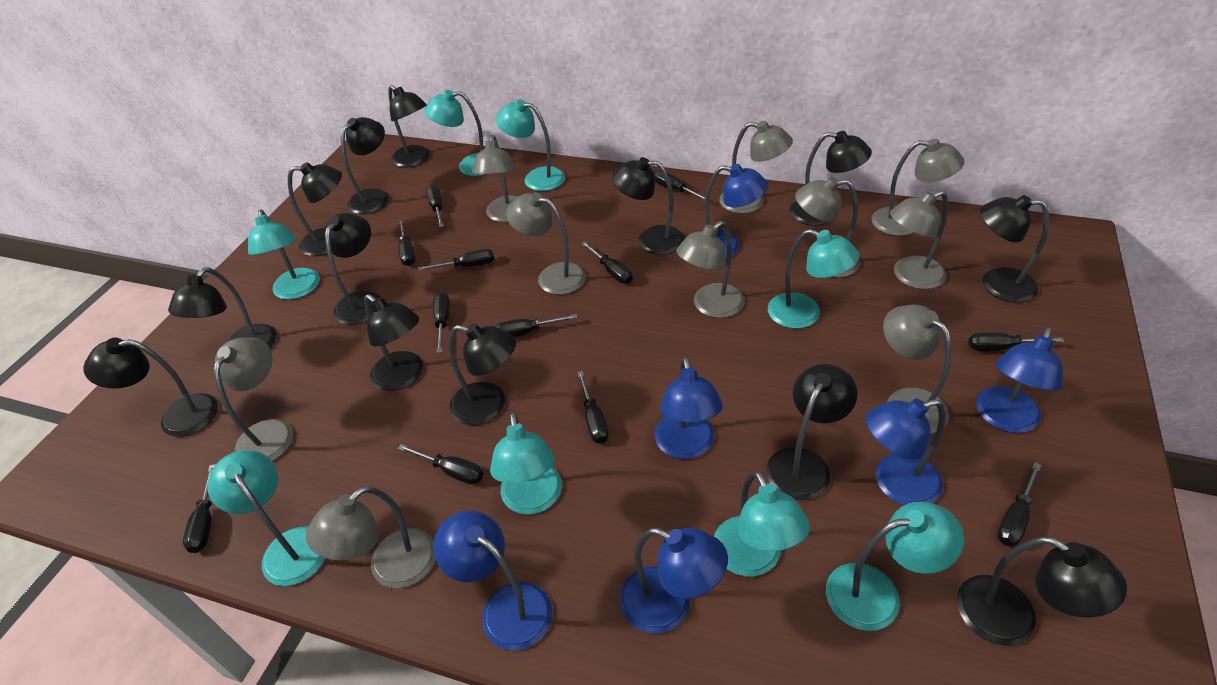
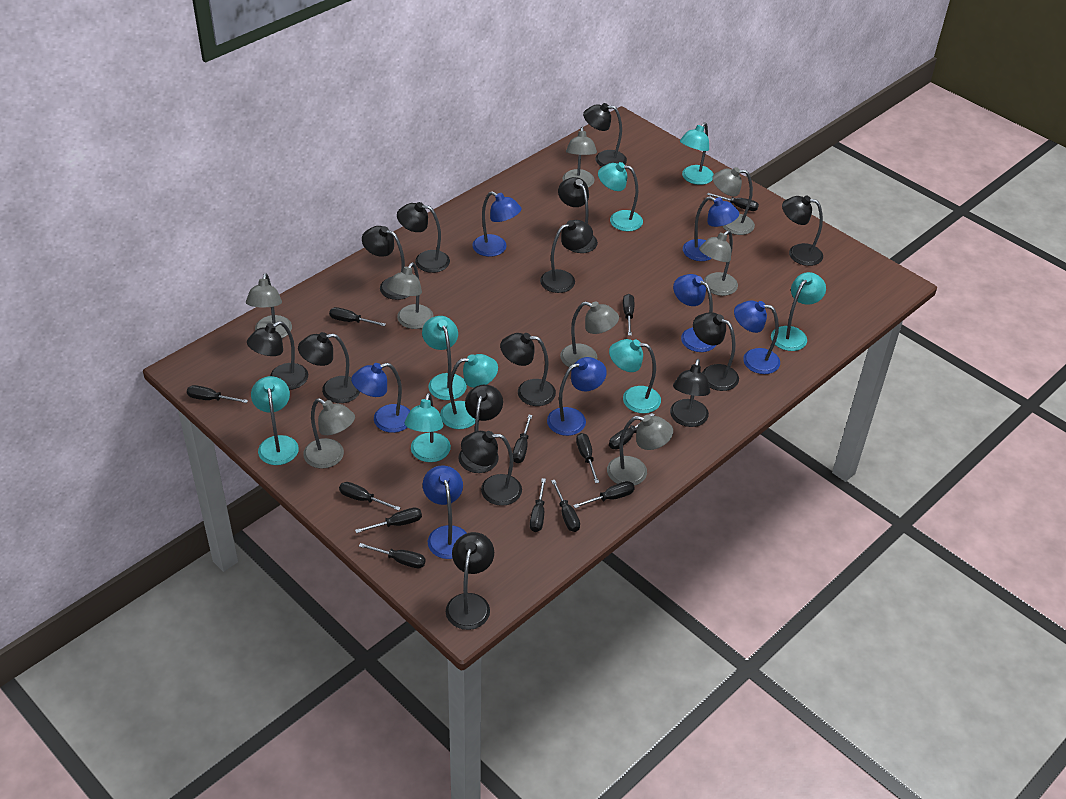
black lamp: [83,338,218,437] [168,267,277,348] [288,162,342,256] [324,213,380,325] [341,117,389,214] [364,294,423,391] [388,85,430,167] [449,323,516,425] [612,157,684,255] [766,364,857,500] [790,131,872,226] [957,536,1127,646] [980,195,1049,303] = 13 -> [247,321,308,390] [298,332,360,403] [362,226,409,300] [397,202,450,273] [446,532,494,630] [458,385,503,473] [461,431,522,506] [500,333,556,406] [540,220,593,293] [558,177,598,253] [583,103,627,167] [670,359,710,427] [693,312,739,391] [782,196,823,266] = 14
black screwdriver: [183,464,216,553] [398,220,415,266] [398,444,483,484] [419,249,494,271] [426,185,444,227] [433,292,450,353] [495,314,577,337] [577,371,609,444] [581,242,633,283] [654,170,710,200] [968,332,1065,351] [997,463,1042,547] = 12 -> [187,385,248,403] [329,307,386,326] [339,482,401,511] [355,508,422,533] [359,543,426,568] [513,415,532,463] [530,478,546,532] [551,480,580,532] [573,481,635,508] [576,433,599,483] [609,413,654,449] [623,294,634,336] [707,193,759,211] = 13
blue lamp: [433,510,552,651] [620,528,728,633] [655,356,723,459] [705,164,768,258] [866,399,946,505] [976,327,1063,433] = 6 -> [351,363,410,433] [423,465,467,559] [472,191,522,257] [547,357,607,436] [673,274,716,352] [683,196,739,261] [734,301,780,374] = 7
grey lamp: [214,337,293,461] [306,486,435,588] [472,135,518,222] [506,192,586,295] [676,221,744,318] [719,121,793,214] [795,177,860,278] [871,139,964,236] [883,305,951,434] [890,190,948,289] = 10 -> [246,273,292,338] [303,398,355,469] [387,262,434,329] [560,302,619,367] [562,127,597,187] [607,415,673,486] [699,230,738,296] [712,167,755,235] = 8

